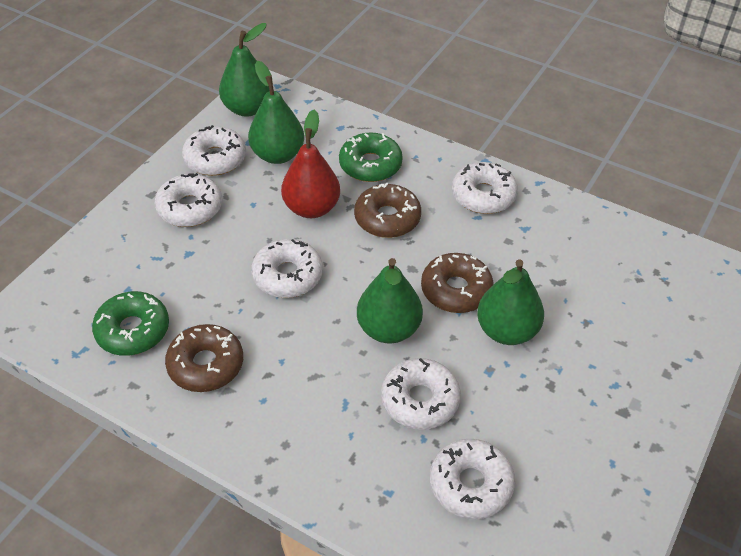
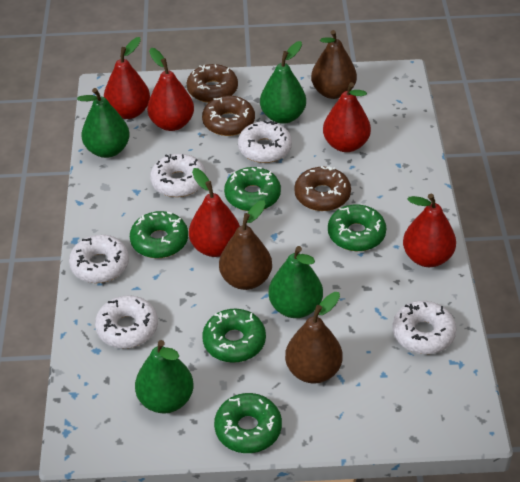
brown pear: none = 0 -> [219,200,272,290] [285,292,342,384] [311,30,357,99] = 3
green donut: [92,291,169,356] [339,132,403,182] = 2 -> [130,211,188,258] [202,309,266,363] [214,393,282,453] [224,167,281,211] [328,204,386,251] = 5
red pear: [281,110,340,218] = 1 -> [104,37,150,119] [147,48,194,131] [189,168,240,257] [323,82,371,152] [403,194,456,267] = 5
white donut: [155,173,222,227] [182,125,246,176] [251,239,323,298] [381,358,461,430] [430,439,515,519] [452,162,518,214] = 6 -> [69,235,129,283] [95,295,158,348] [150,154,206,197] [238,120,292,163] [392,301,457,354] = 5

